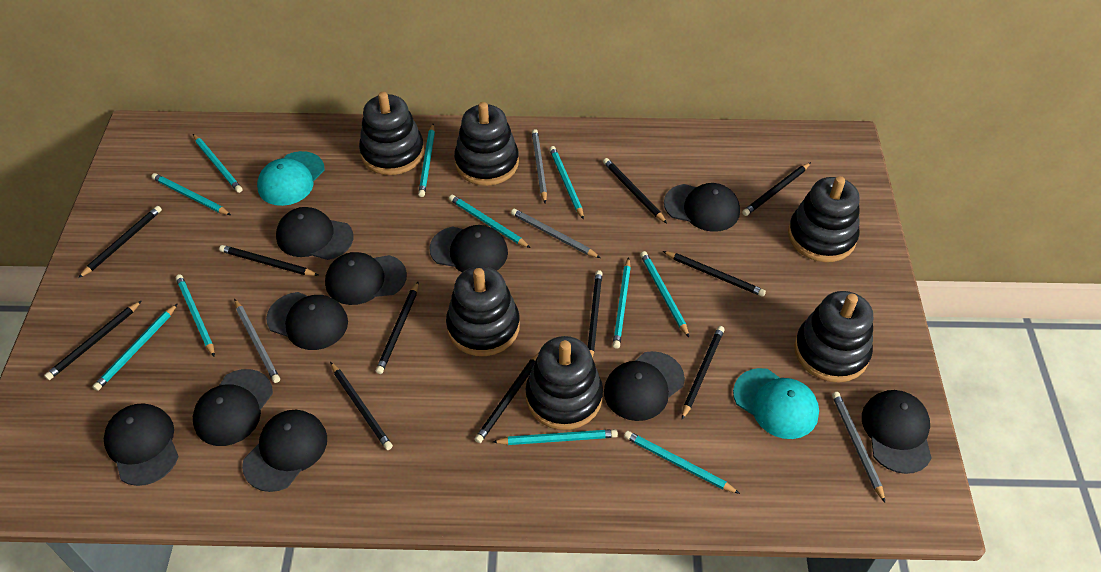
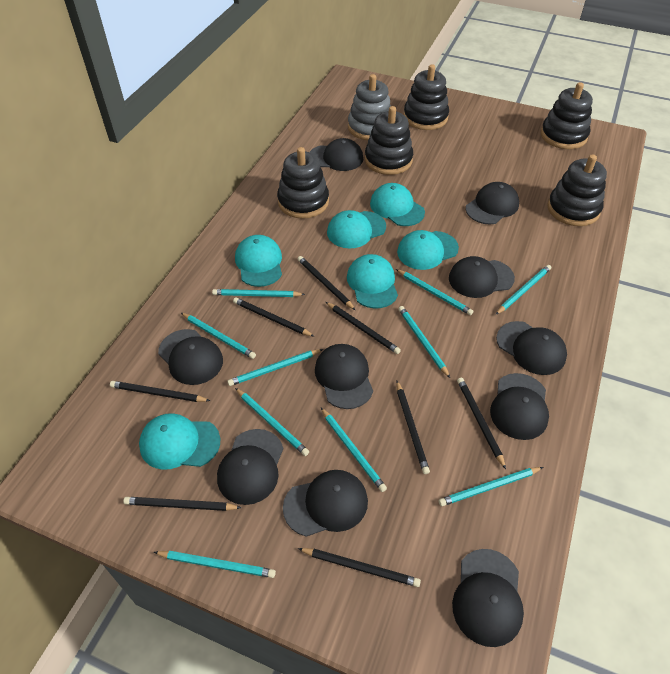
black pencil: [44,300,142,380] [78,206,162,278] [219,245,318,276] [330,362,393,450] [376,282,418,374] [475,353,539,443] [588,270,603,358] [603,158,667,223] [663,251,766,297] [682,326,724,419] [742,162,811,216] = 11 -> [110,381,210,402] [123,497,242,511] [233,298,315,337] [298,256,355,310] [298,548,421,587] [326,302,401,354] [396,381,430,474] [457,378,506,469] = 8
black stacking toy: [359,92,424,175] [446,266,520,356] [454,102,519,186] [525,336,603,430] [788,176,860,262] [794,291,873,383] = 6 -> [277,147,329,219] [365,106,413,175] [403,64,449,130] [541,82,593,149] [547,154,607,226] = 5
grey pencil: [234,299,280,383] [511,209,601,258] [532,129,547,203] [832,392,885,502] = 4 -> none = 0
grey stacking toy: none = 0 -> [348,74,391,140] = 1
turquoise cap: [257,151,324,206] [733,368,819,439] = 2 -> [139,413,220,470] [235,235,282,287] [327,210,386,249] [347,254,398,309] [370,183,425,226] [397,230,459,270] = 6
turquoise pencil: [92,304,177,391] [151,173,231,215] [176,274,215,357] [193,134,242,193] [418,124,435,197] [449,195,530,248] [493,429,618,445] [549,146,584,220] [613,257,631,349] [624,431,740,494] [640,251,689,337] = 11 -> [154,551,276,578] [181,313,256,359] [212,289,305,297] [227,349,323,386] [235,388,309,456] [321,408,387,492] [396,269,474,315] [398,306,450,378] [439,467,543,506] [495,265,551,315] = 10

